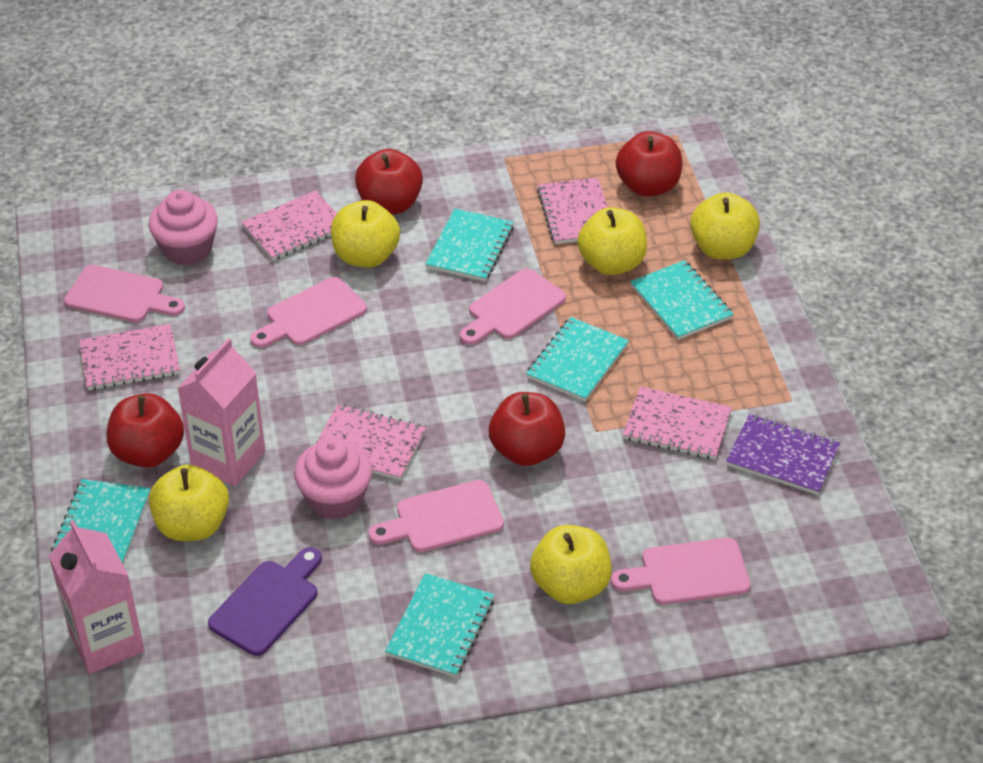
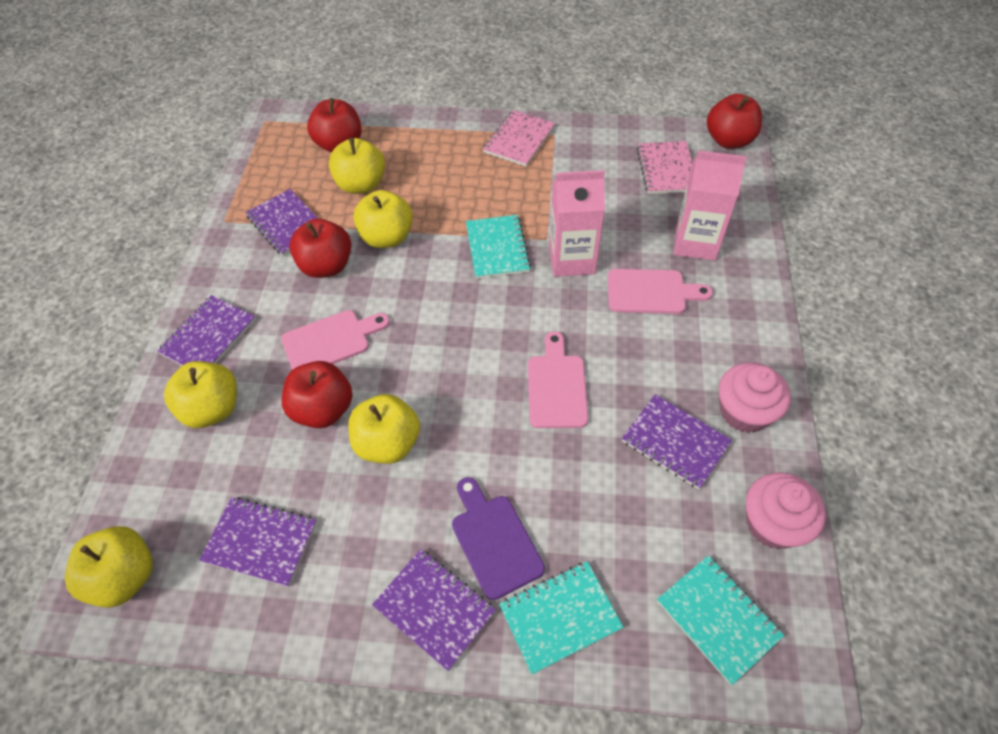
pink cutting board: [64,265,185,323] [250,277,367,348] [369,480,504,552] [460,268,566,345] [611,538,751,605] = 5 -> [281,310,390,370] [528,331,588,428] [608,269,713,314] = 3
pink notebook: [79,324,180,390] [241,191,337,261] [316,404,426,480] [537,177,608,244] [623,386,732,460] = 5 -> [483,110,555,167] [637,141,693,194] = 2
purple notebook: [726,414,840,495] = 1 -> [157,295,256,366] [199,497,317,587] [245,189,319,256] [372,549,496,671] [622,394,732,489] = 5
turquoise notebook: [51,479,150,564] [385,573,494,677] [426,209,514,282] [526,317,629,401] [630,260,733,340] = 5 -> [466,215,531,279] [499,561,624,674] [657,555,784,685] = 3

